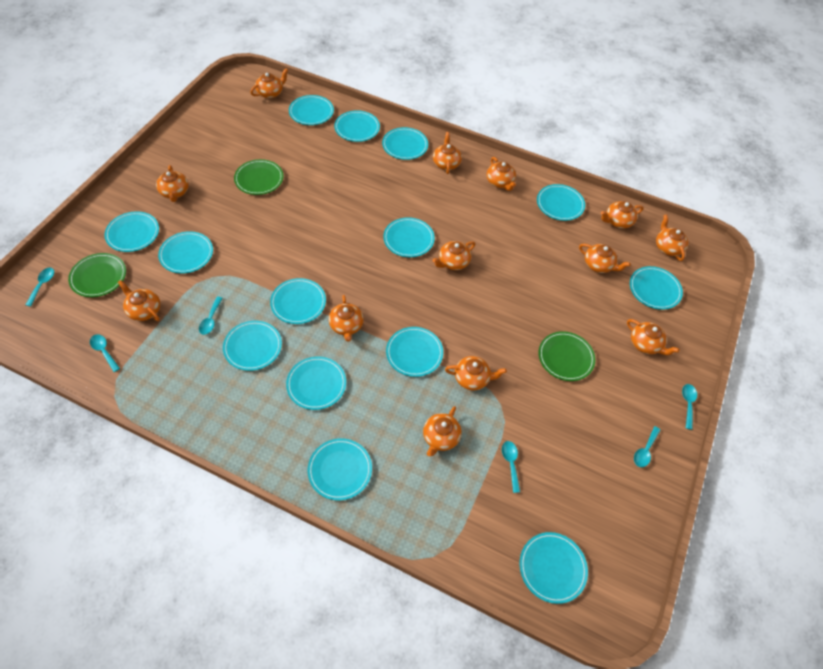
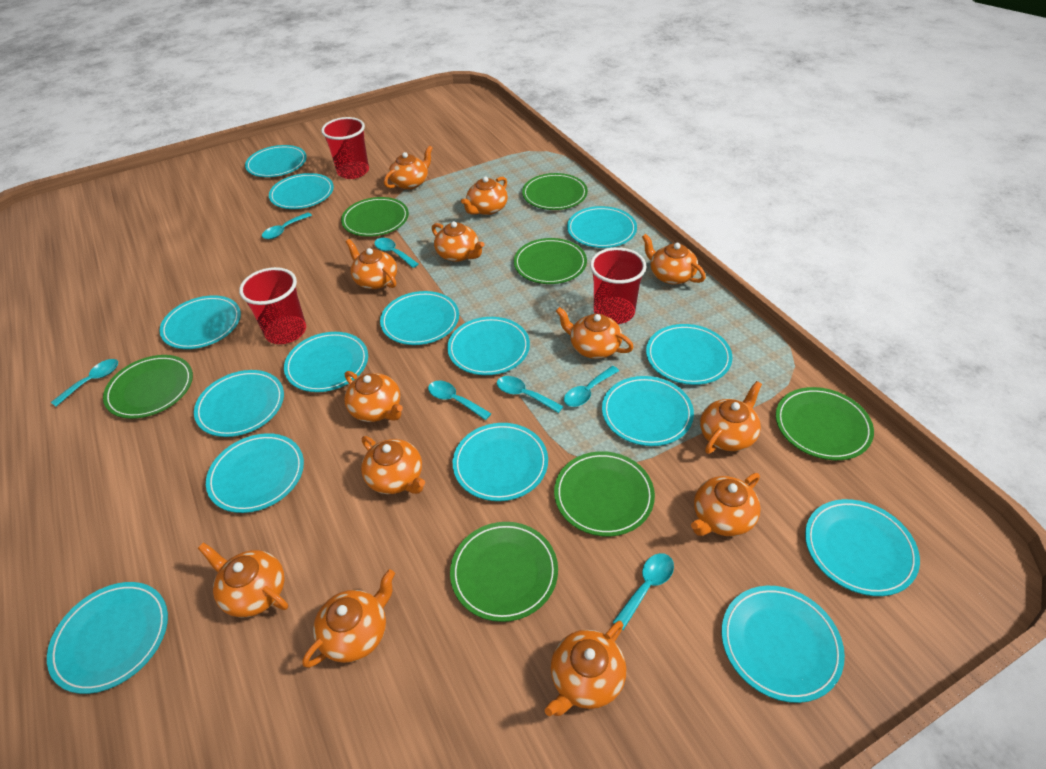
green plate: [68,253,126,297] [234,159,284,195] [538,331,595,381] = 3 -> [103,355,193,419] [341,197,409,237] [450,522,558,622] [514,238,587,284] [522,173,588,210] [554,451,655,537] [776,387,874,460] = 7
red cup: none = 0 -> [239,267,306,344] [321,117,369,179] [590,247,646,324] = 3
turquoise plate: [104,211,159,252] [158,231,213,274] [223,321,282,371] [270,278,326,324] [286,356,346,410] [289,95,334,125] [307,438,372,500] [334,110,380,142] [382,127,428,160] [383,217,435,257] [386,327,443,377] [520,532,588,604] [537,184,585,221] [630,266,683,310] = 14 -> [47,582,168,694] [160,295,241,349] [194,370,284,437] [206,433,304,513] [245,145,307,177] [269,173,334,209] [284,332,368,392] [380,291,459,345] [447,317,530,375] [453,423,548,501] [567,206,637,248] [602,376,694,446] [646,324,732,385] [722,586,845,703] [805,499,920,596] = 15
turquoise spoon: [26,268,54,307] [90,334,120,372] [199,297,223,335] [502,441,520,493] [634,426,660,467] [682,384,697,430] = 6 -> [51,359,118,407] [262,212,312,239] [374,238,418,268] [428,381,492,420] [497,376,563,413] [564,366,619,407] [612,553,674,630] = 7

